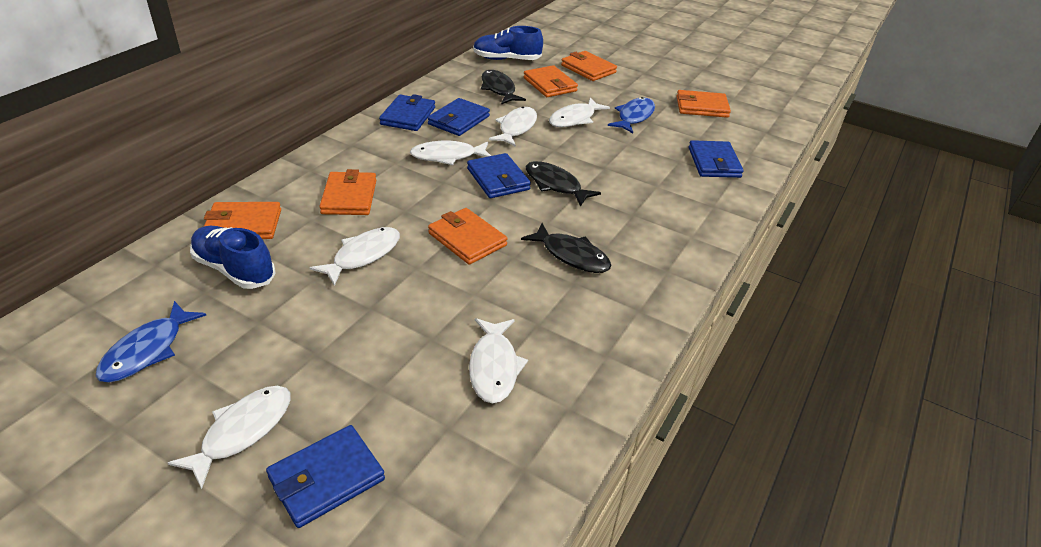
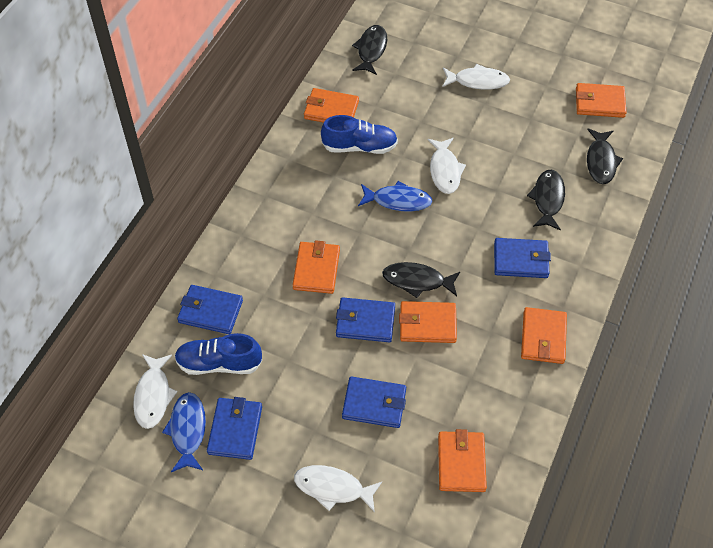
black fish: [481,70,526,104] [521,223,612,273] [526,161,601,207] = 3 -> [352,25,387,75] [382,262,460,298] [527,170,565,231] [587,128,623,184] = 4
white fish: [168,386,291,489] [310,227,400,286] [410,141,491,165] [469,318,528,404] [489,107,537,147] [549,98,610,127] = 6 -> [133,354,178,429] [294,465,382,512] [428,138,466,194] [442,64,510,90] = 4

